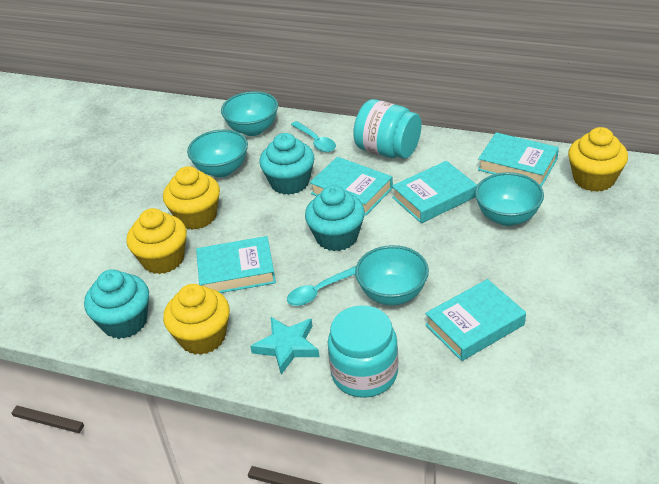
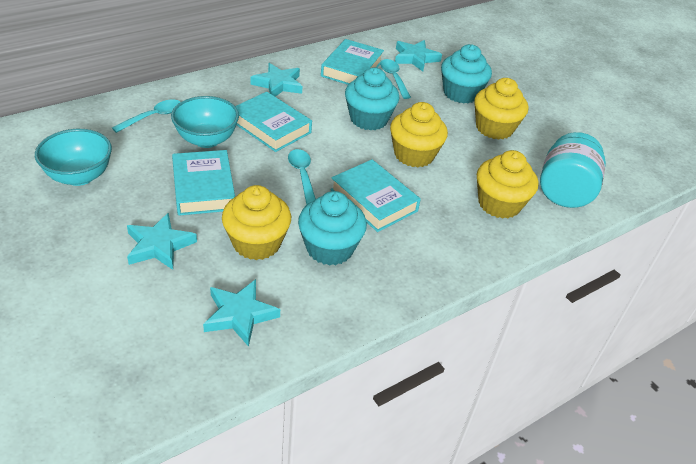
turquoise book: [196,236,276,293] [309,157,393,215] [392,161,477,223] [425,279,526,361] [478,132,559,187] = 5 -> [172,150,235,216] [235,92,312,152] [321,39,384,85] [330,159,421,232] = 4
turquoise bowl: [187,130,248,177] [221,91,278,136] [355,245,429,305] [475,172,544,226] = 4 -> [35,129,112,186] [171,96,239,148] = 2
turquoise jar: [328,305,398,398] [353,99,421,158] = 2 -> [540,132,606,208] = 1
turquoise spoon: [287,266,356,306] [291,121,336,152] = 2 -> [112,99,180,133] [288,149,316,204] [380,59,411,99] = 3
turquoise star: [250,317,319,374] = 1 -> [127,213,197,270] [203,279,280,347] [250,63,302,96] [395,40,442,72] = 4

